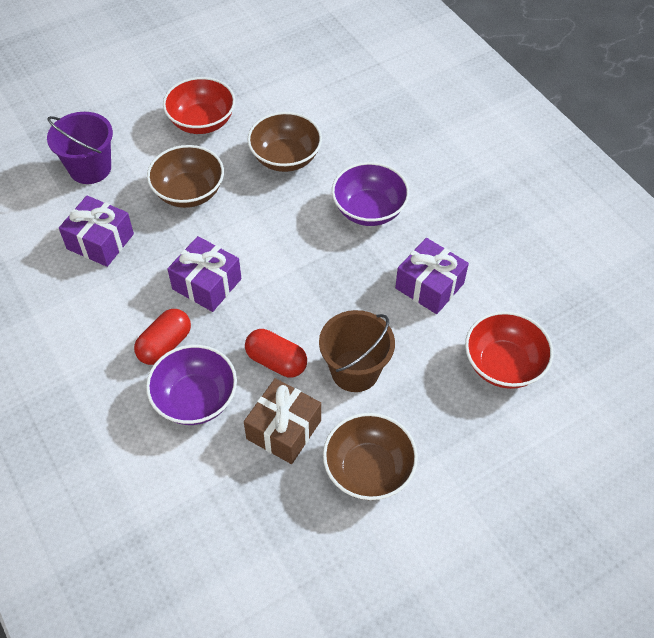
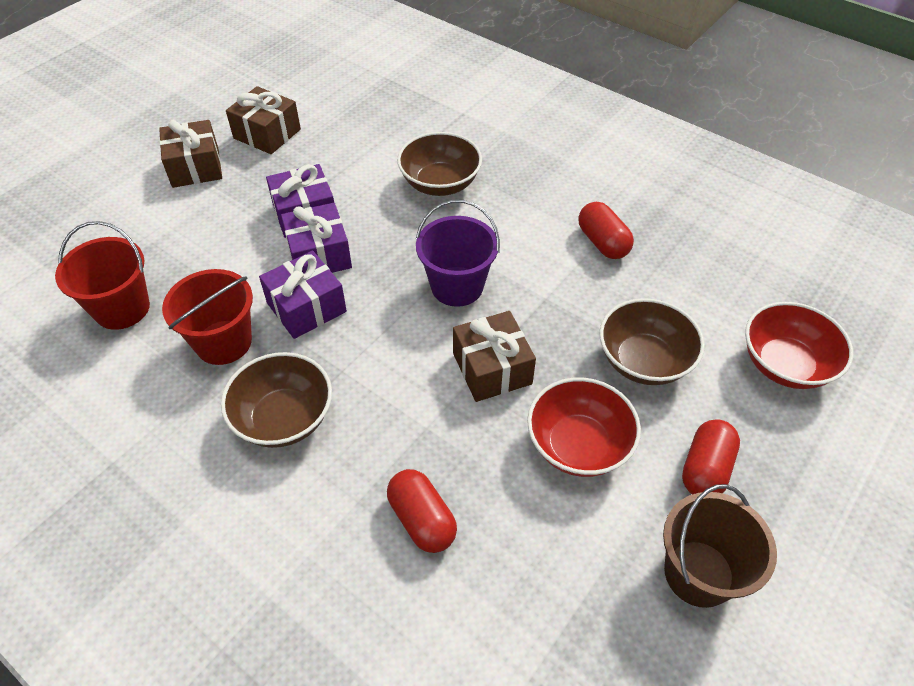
brown gift: [244,378,321,464] = 1 -> [159,120,222,188] [226,86,301,154] [453,311,536,402] = 3
purple bowl: [146,345,237,425] [332,162,410,226] = 2 -> none = 0
red bucket: none = 0 -> [55,221,150,330] [162,269,253,365] = 2
red capsule: [134,309,191,365] [245,329,307,377] = 2 -> [387,469,457,553] [578,202,634,259] [682,419,740,495] = 3

